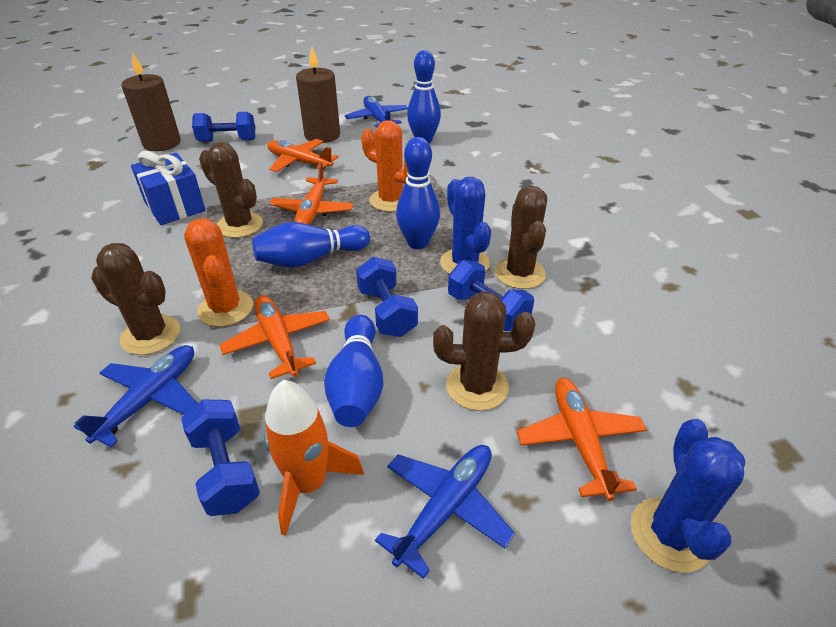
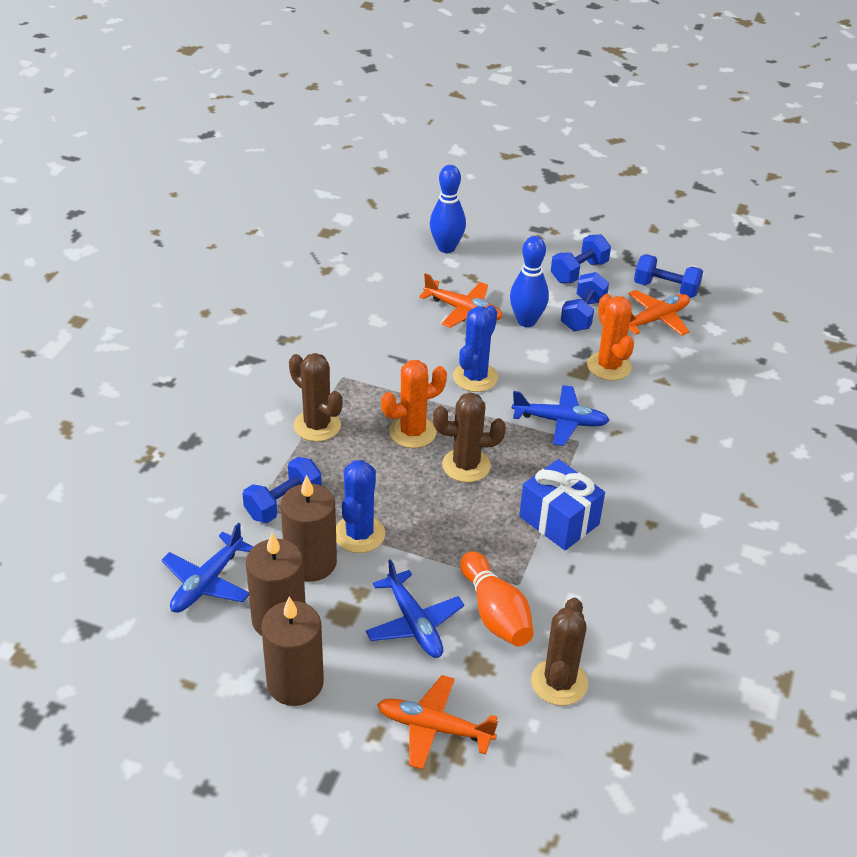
blue bowling pin: [252,222,370,268] [324,315,383,427] [396,137,440,249] [407,50,441,143] = 4 -> [430,165,466,253] [510,236,549,327] = 2
brown cactus: [91,243,180,355] [199,142,263,238] [433,291,535,411] [495,186,547,289] = 4 -> [289,353,343,442] [433,392,506,482] [531,598,588,706] = 3
brown candle: [122,52,181,151] [296,47,340,143] = 2 -> [246,532,305,636] [261,596,324,706] [281,475,337,582] = 3
orange bowling pin: none = 0 -> [460,551,534,646] = 1
orange plane: [219,295,330,379] [267,139,339,172] [269,162,354,225] [517,378,647,501] = 4 -> [377,675,498,769] [419,273,503,328] [628,290,690,336] = 3
orange rocket: [264,380,364,536] = 1 -> none = 0

